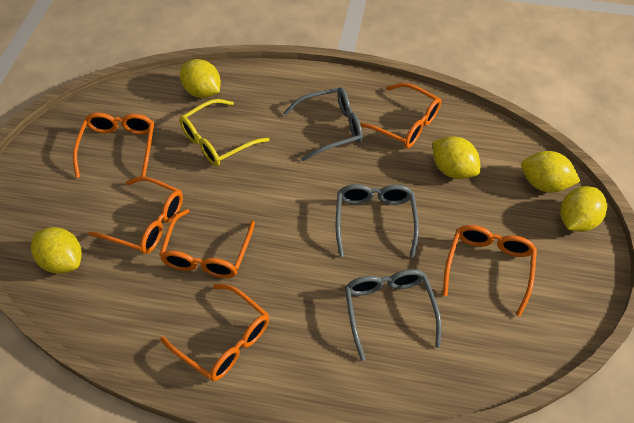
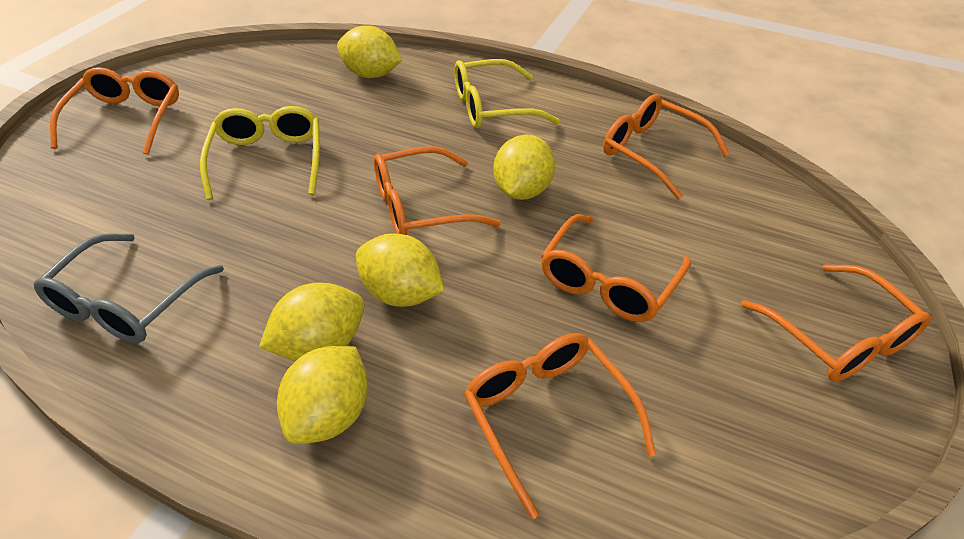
grey glasses: [284,87,363,161] [336,184,419,258] [345,269,441,361] = 3 -> [34,233,224,343] = 1
yellow glasses: [179,99,270,166] = 1 -> [200,106,320,200] [454,59,560,128] = 2

